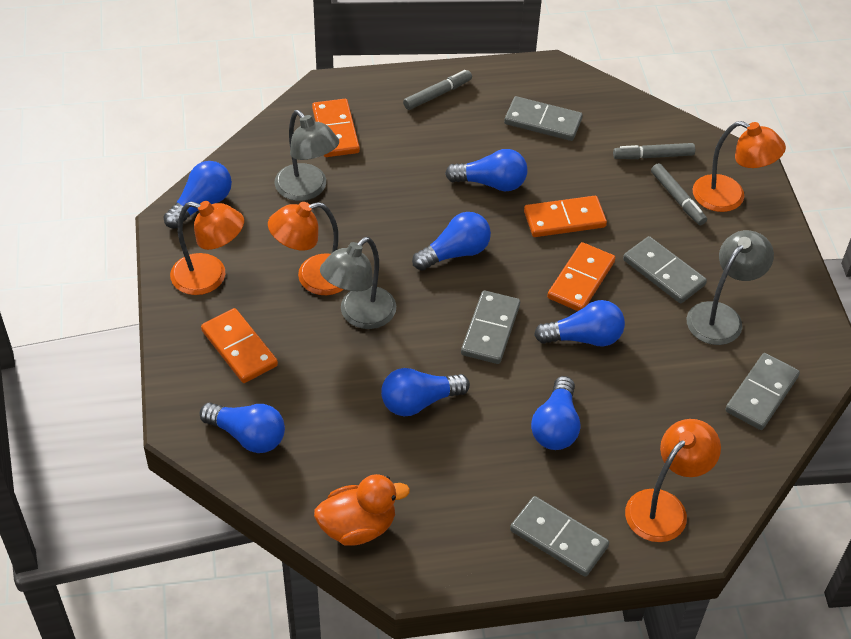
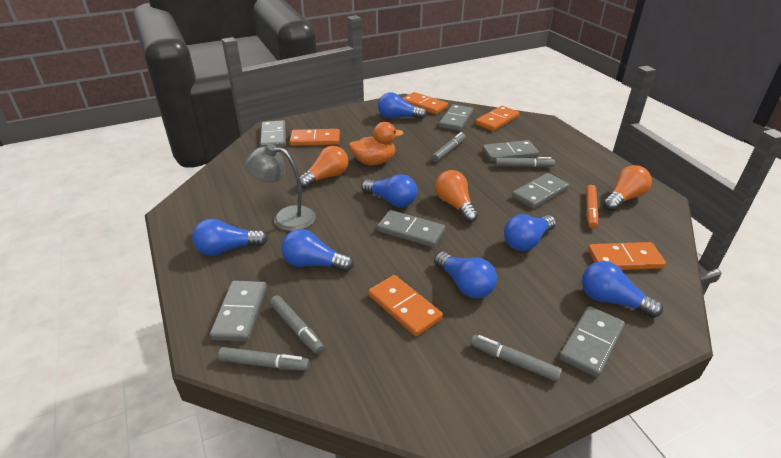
grey domino: [461,290,520,364] [504,96,583,141] [510,496,609,577] [623,236,707,303] [725,353,800,430] = 5 -> [210,281,267,342] [260,120,286,148] [377,210,445,247] [439,104,473,131] [483,140,539,162] [512,173,569,209] [559,306,625,377] = 7
grey lamp: [274,110,339,201] [320,237,396,329] [687,230,774,345] = 3 -> [244,144,316,231] = 1
grey marker: [403,70,472,110] [613,143,695,159] [651,163,707,225] = 3 -> [218,347,310,371] [270,295,324,354] [432,132,466,162] [470,335,562,382] [495,157,555,168] = 5
orange domino: [201,308,278,383] [312,99,360,157] [524,196,607,237] [547,242,615,311] = 4 -> [290,129,340,146] [368,275,443,336] [402,92,448,114] [475,106,519,131] [588,242,666,270] = 5
orange lamp: [170,201,244,295] [268,202,344,295] [625,419,721,542] [693,121,786,212] = 4 -> none = 0
orange light bulb: none = 0 -> [300,146,348,189] [435,170,478,222] [603,165,652,211] = 3
orange marker: none = 0 -> [586,185,599,228] = 1

